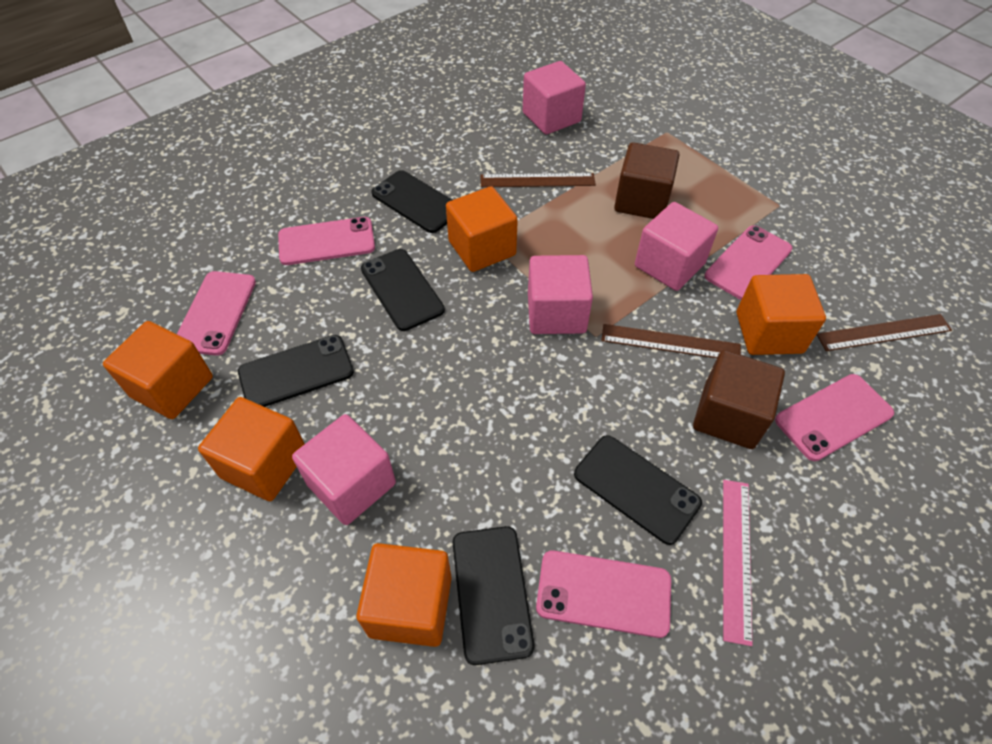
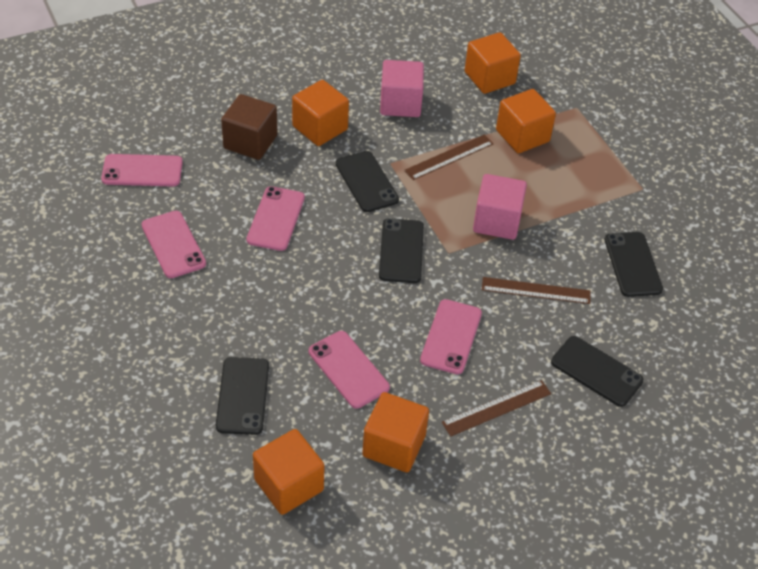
brown cube: [614,142,679,219] [693,350,785,449] = 2 -> [221,94,277,160] = 1
pink cube: [292,414,396,525] [523,61,586,134] [528,255,593,334] [635,202,718,291] = 4 -> [380,60,424,117] [473,174,527,240] = 2
pink ruler: [723,480,753,646] = 1 -> none = 0

